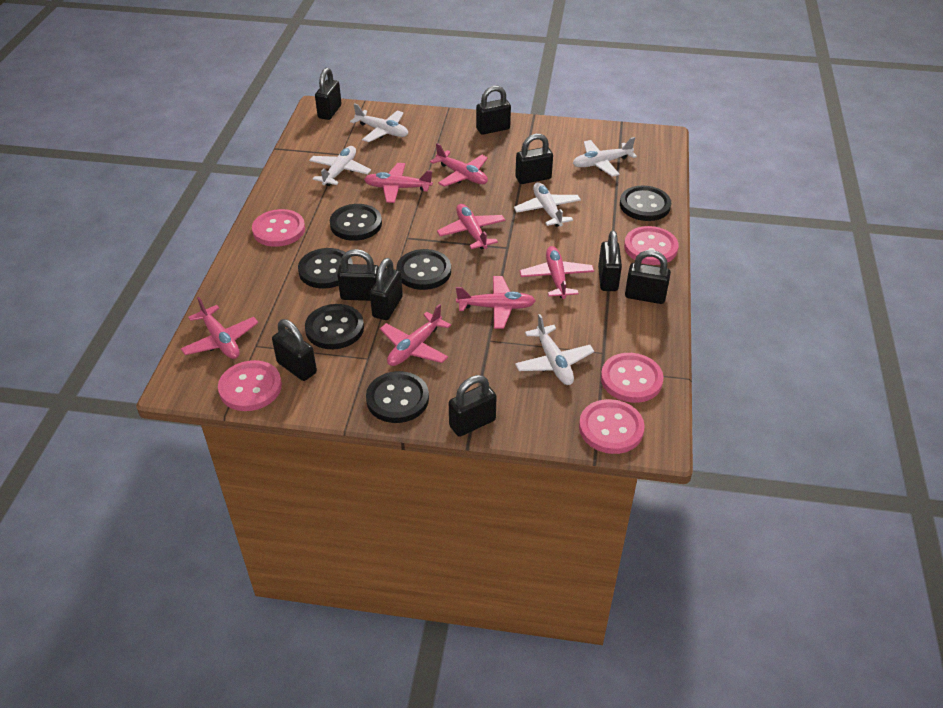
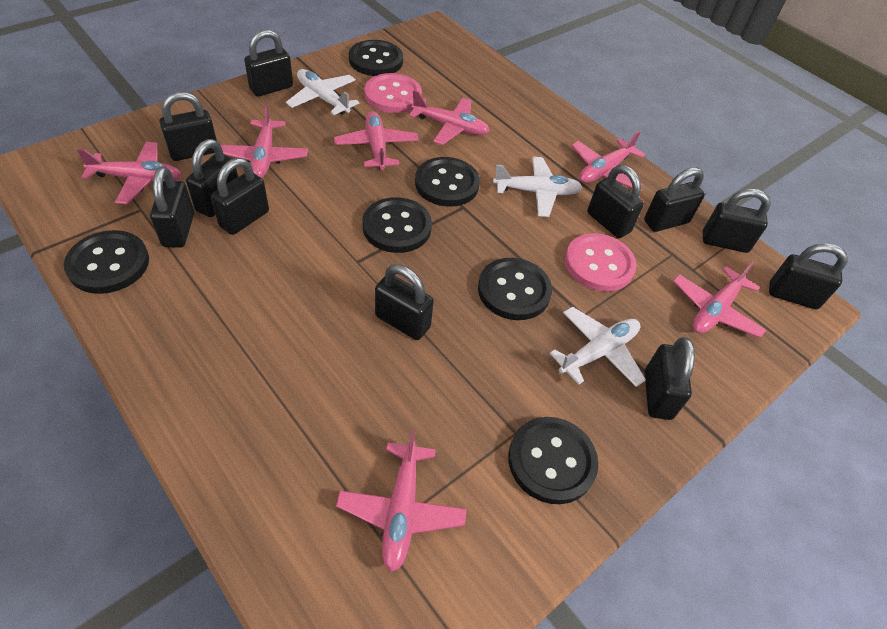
black padlock: [272,319,317,381] [315,68,341,120] [337,249,379,301] [370,258,403,320] [449,375,497,437] [476,86,511,135] [515,134,553,184] [598,231,622,291] [625,250,671,304] = 9 -> [150,166,194,248] [159,92,217,161] [186,139,238,217] [211,158,269,235] [244,30,293,97] [375,264,434,340] [587,165,644,238] [644,167,705,232] [645,337,695,420] [703,189,771,253] [769,243,848,309] = 11
pink button: [218,360,282,411] [252,209,305,247] [579,399,645,454] [601,353,663,403] [624,226,679,265] = 5 -> [364,73,422,113] [565,233,637,292] = 2
white plane: [309,146,371,186] [350,103,408,142] [514,182,581,227] [515,314,594,385] [573,137,637,177] = 5 -> [286,69,360,115] [493,157,583,217] [550,307,646,387] = 3

